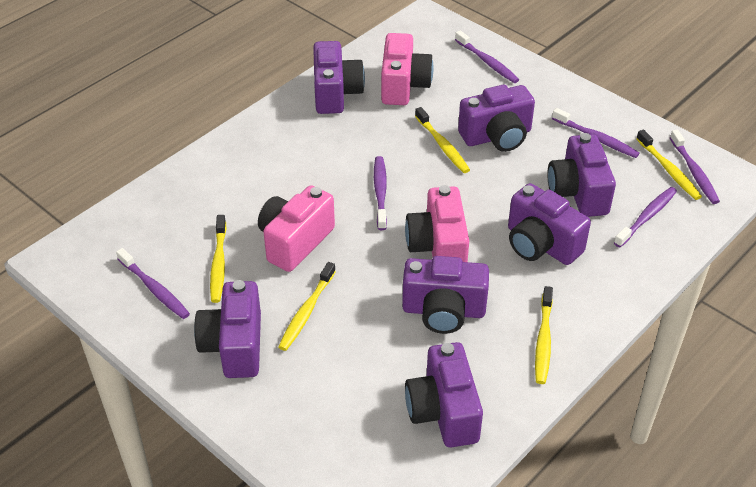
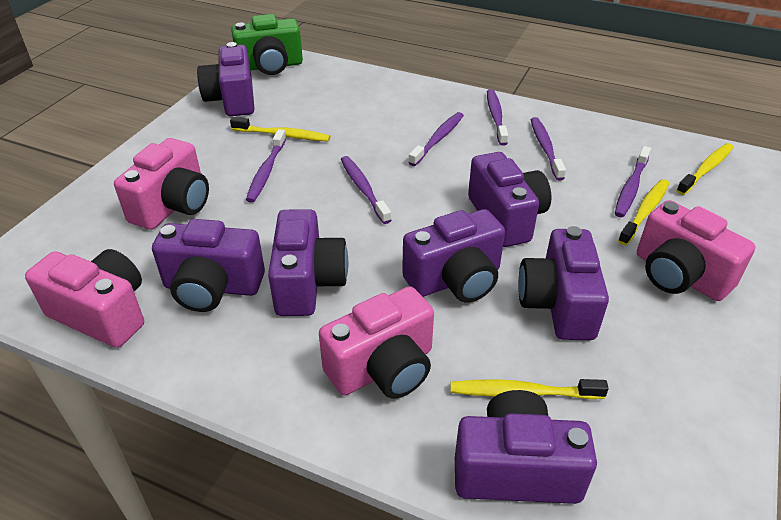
green camera: none = 0 -> [231,14,303,75] = 1
pink camera: [258,185,335,272] [381,33,433,105] [405,185,469,262] = 3 -> [25,249,144,348] [114,138,209,230] [319,286,434,399] [637,200,756,301] = 4
yellow toothbrush: [210,215,227,303] [278,262,336,351] [415,107,470,173] [535,286,553,384] [636,130,702,200] = 5 -> [230,117,330,141] [451,379,609,399] [618,179,669,245] [676,143,734,195] = 4

